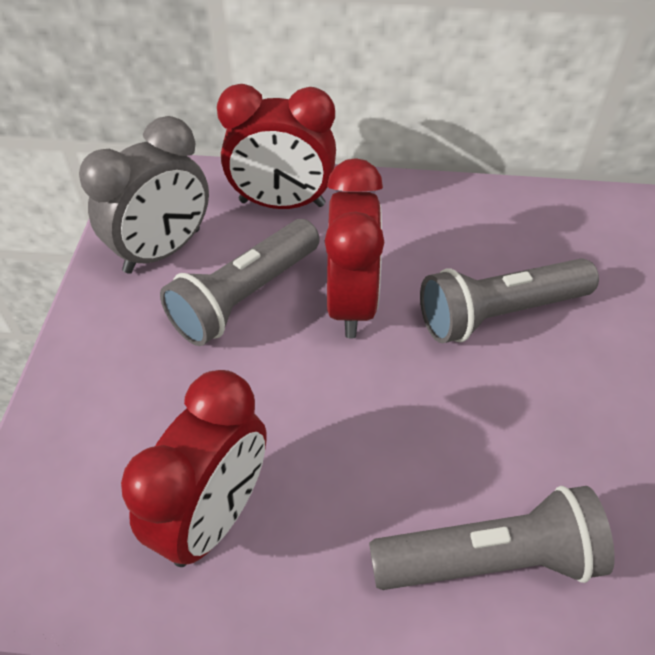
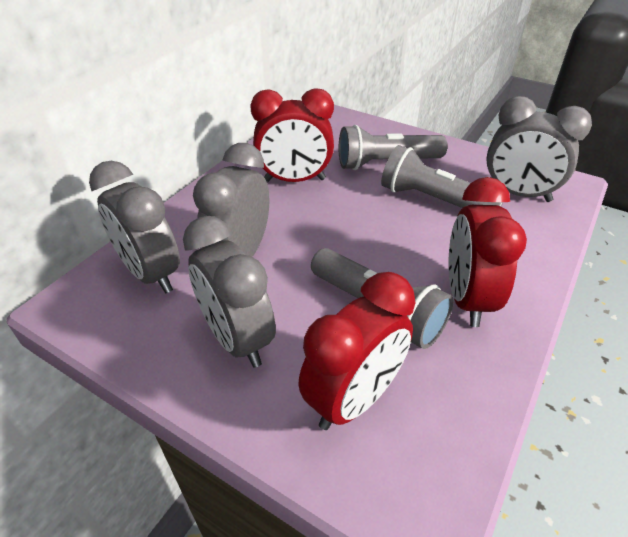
grey clock: [79,116,209,274] = 1 -> [89,161,180,293] [183,216,276,368] [193,143,269,257] [486,96,592,202] = 4

